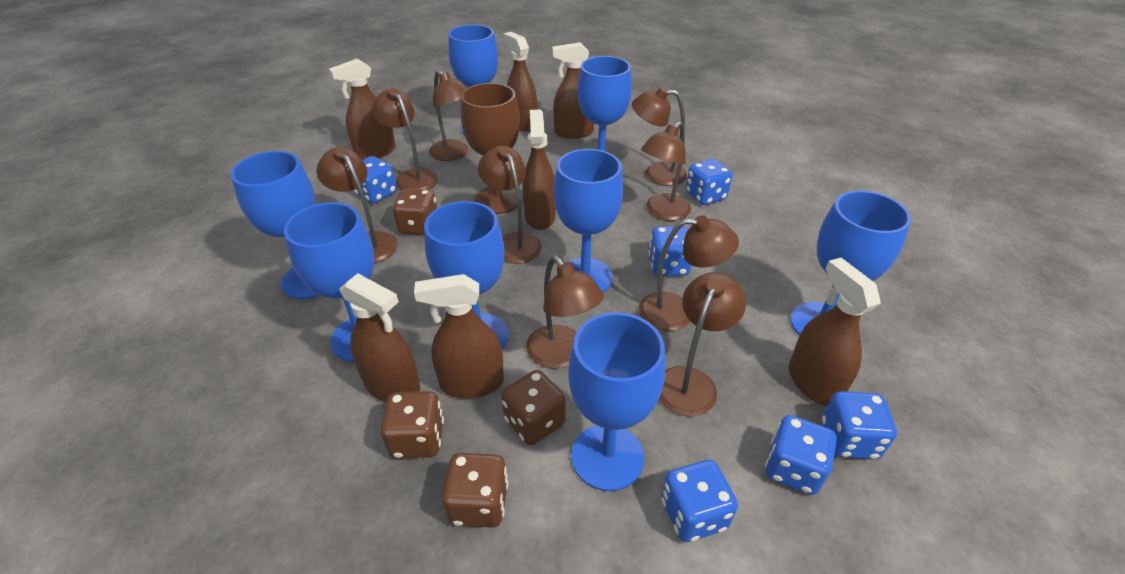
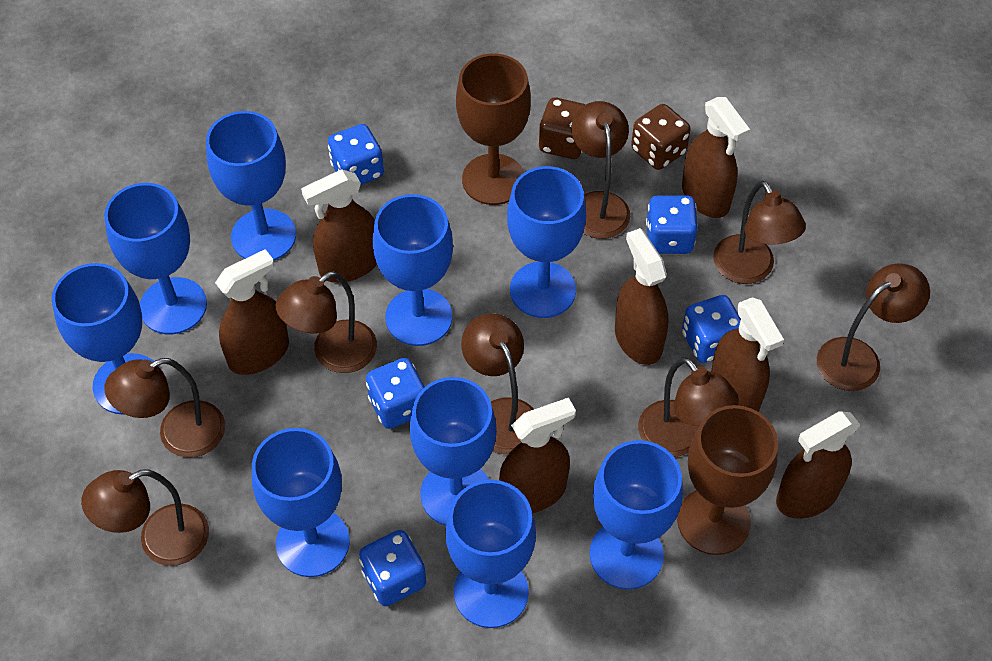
blue dice: [354,156,397,203] [649,226,692,276] [661,460,738,542] [686,159,732,205] [765,415,837,495] [822,391,897,459] = 6 -> [328,124,384,185] [359,530,426,606] [366,358,425,429] [646,195,698,254] [682,295,741,363] = 5
blue goblet: [230,151,320,299] [284,202,374,362] [424,201,509,349] [448,25,498,135] [554,149,623,292] [568,312,665,491] [577,56,632,166] [790,190,911,335] = 8 -> [52,263,154,415] [104,183,207,334] [206,111,296,261] [252,428,350,577] [373,194,453,346] [410,377,497,526] [445,480,536,628] [507,166,586,318] [589,440,683,589] = 9
brown dice: [381,391,444,458] [392,188,437,235] [442,453,508,528] [501,370,566,445] = 4 -> [539,97,586,159] [631,104,691,170] = 2
brown goblet: [461,83,522,214] = 1 -> [456,54,531,205] [677,405,778,555] = 2
brown lamp: [316,147,398,263] [372,88,438,190] [429,70,468,161] [478,146,542,264] [526,255,604,369] [632,87,687,186] [639,215,739,331] [641,121,691,221] [659,272,746,417] = 9 -> [81,469,209,566] [104,358,225,458] [276,271,377,373] [461,313,534,455] [571,101,630,239] [638,357,739,457] [713,181,806,284] [817,263,930,391] = 8

